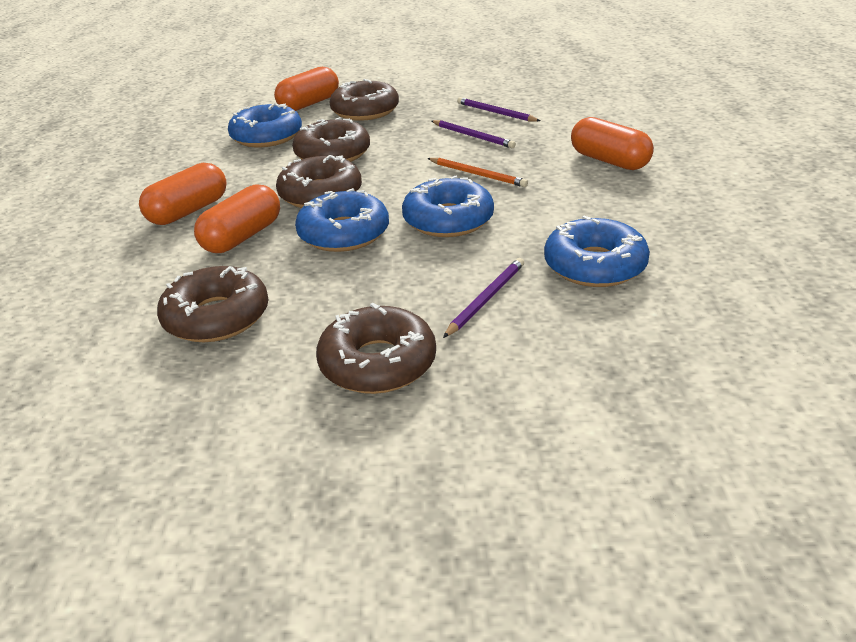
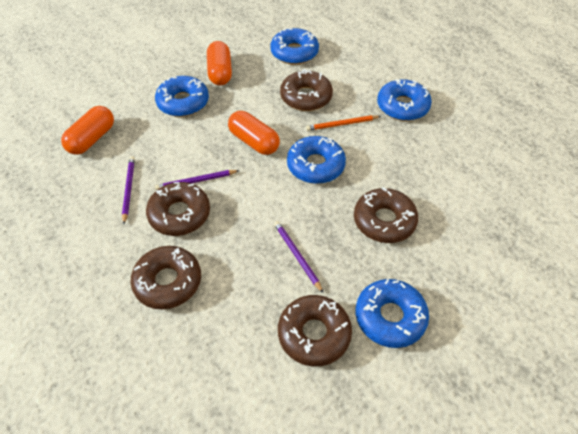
blue donut: [228,103,302,147] [295,188,389,252] [402,175,494,237] [544,216,650,287] = 4 -> [155,76,209,117] [270,28,319,65] [287,136,346,184] [356,279,429,348] [377,79,432,121] = 5
orange capsule: [139,163,227,225] [194,184,280,253] [274,67,339,111] [571,117,654,170] = 4 -> [61,106,114,155] [207,41,232,85] [228,111,280,155] = 3

